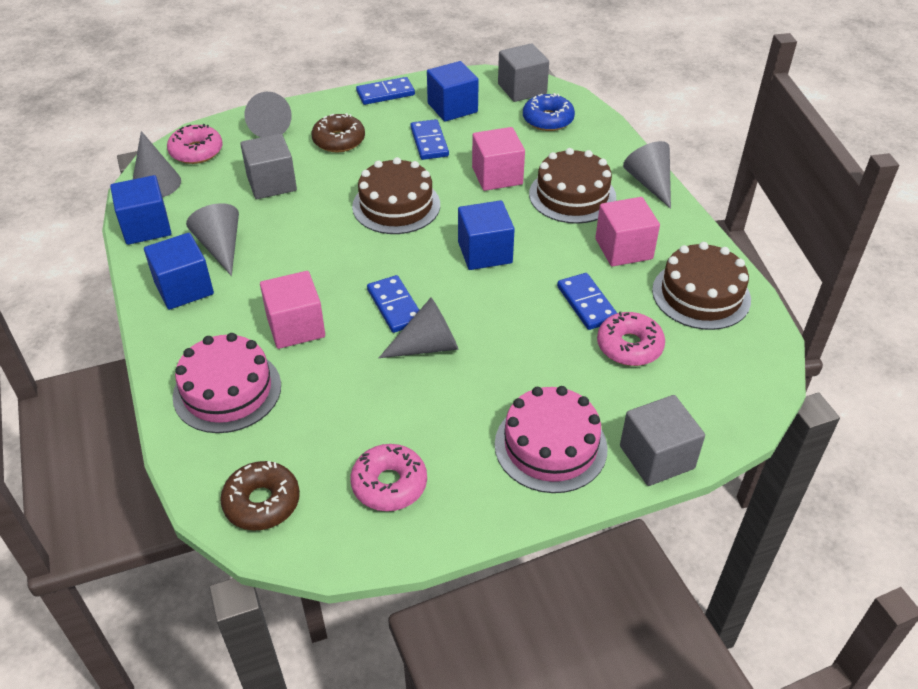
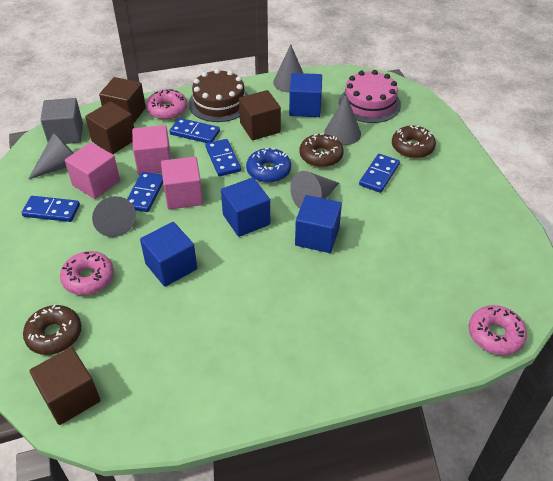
blue domino: [356,77,415,105] [367,275,419,333] [410,119,449,160] [557,273,617,330] = 4 -> [22,196,80,222] [127,172,163,212] [169,118,220,143] [205,139,241,176] [359,154,400,193] = 5
brown cake: [352,157,440,234] [529,148,616,224] [652,242,751,330] = 3 -> [188,69,248,122] = 1
brown cube: none = 0 -> [29,347,100,425] [85,101,134,154] [99,77,146,124] [239,90,281,140] = 4
brown donut: [220,461,300,531] [311,113,365,152] = 2 -> [23,304,81,355] [299,134,344,167] [392,125,436,159] = 3
grey cube: [240,134,297,199] [498,43,549,102] [620,395,705,486] = 3 -> [40,98,83,144] = 1
pink cake: [173,333,281,433] [495,386,608,493] = 2 -> [339,70,401,123] = 1

